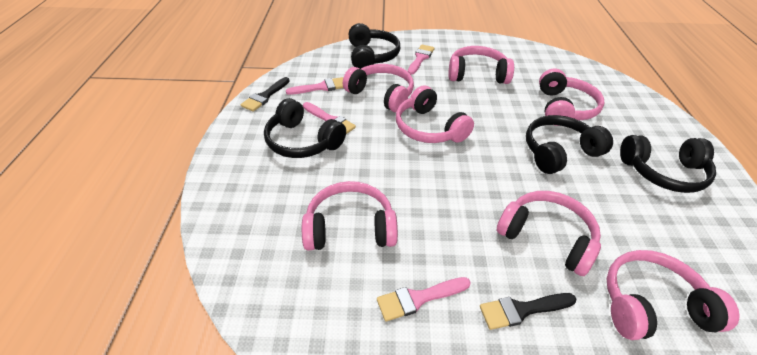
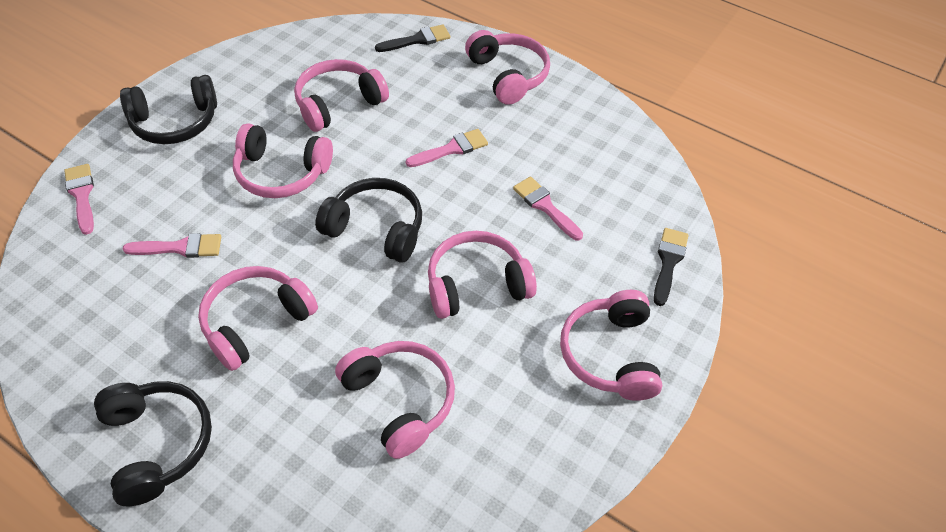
black headphones: [264,98,346,158] [349,23,400,69] [526,115,613,174] [620,135,716,193] = 4 -> [94,381,212,506] [120,75,217,144] [315,178,422,263] = 3

